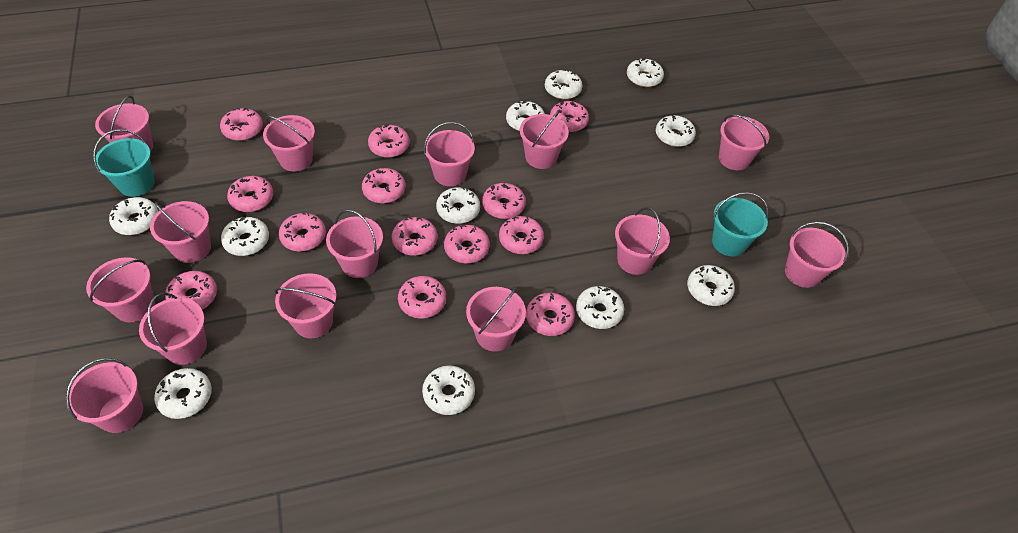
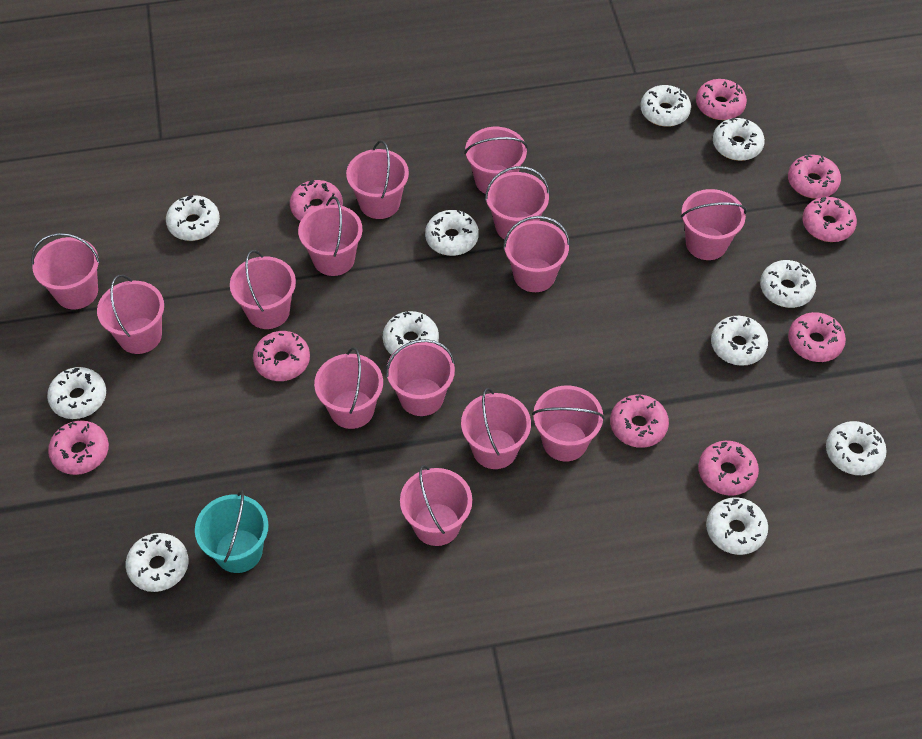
pink donut: [165,271,217,310] [220,108,263,141] [227,176,273,212] [279,213,326,252] [362,168,405,203] [368,124,409,158] [392,217,437,256] [398,276,446,319] [444,225,490,263] [482,183,526,219] [499,216,544,254] [526,293,575,336] [550,101,589,132] = 13 -> [48,420,109,475] [253,331,310,381] [290,180,343,221] [610,395,669,448] [696,79,747,120] [698,441,759,496] [788,155,841,199] [788,312,846,362] [802,197,857,242] = 9
turquoise bucket: [93,129,155,197] [712,192,768,257] = 2 -> [195,490,269,573] = 1

